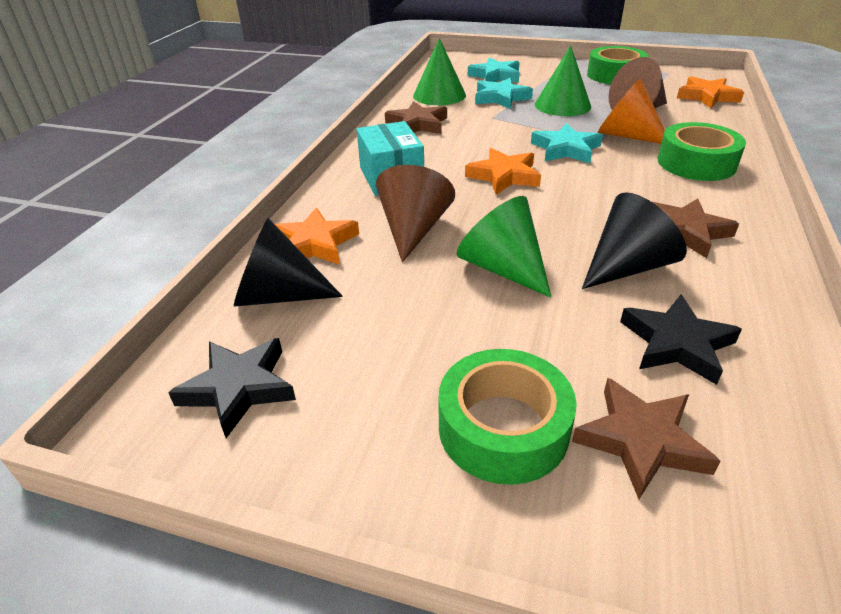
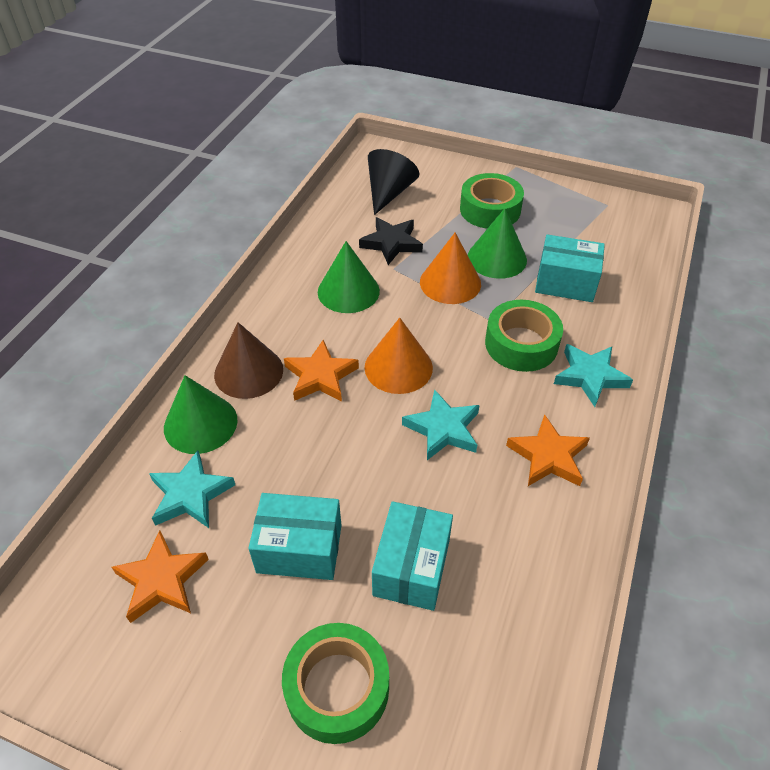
black cone: [234,218,343,307] [582,192,687,289] = 2 -> [368,149,420,215] = 1
black star: [168,338,296,438] [620,295,742,385] = 2 -> [359,217,423,265] = 1
brown cone: [376,165,455,262] [609,57,667,110] = 2 -> [214,322,283,399] = 1
brown star: [385,101,447,134] [572,378,720,499] [652,198,739,258] = 3 -> none = 0
orange cone: [597,78,665,144] = 1 -> [365,318,433,394] [420,232,481,304] = 2
turquoise box: [357,121,424,196] = 1 -> [248,493,342,580] [372,501,453,611] [535,234,605,302] = 3

